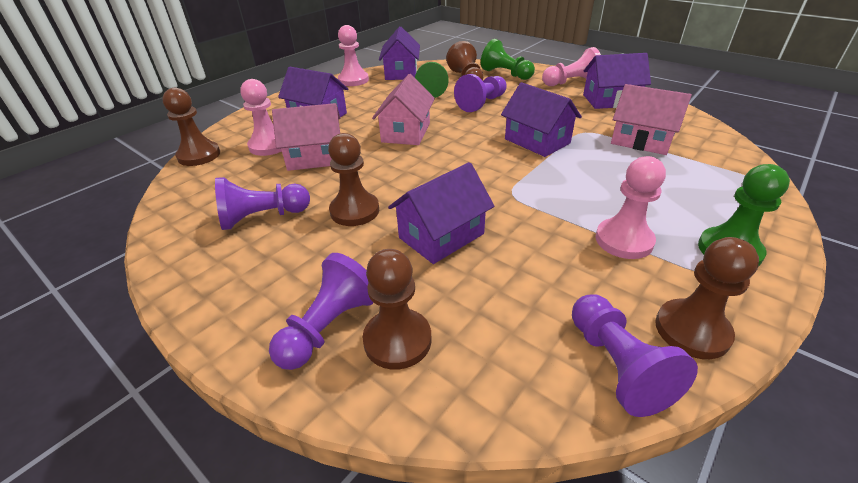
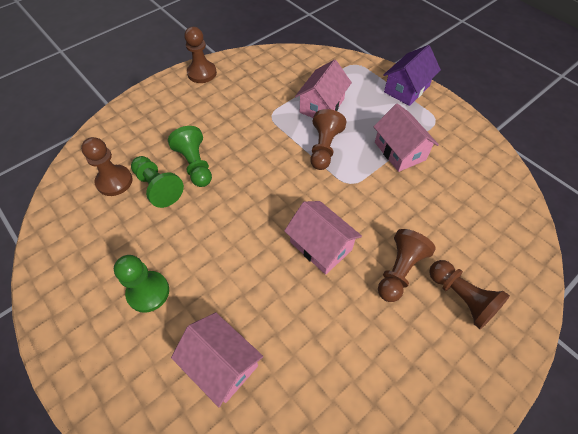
pink house: [272,103,340,171] [372,74,435,145] [611,84,692,155] = 3 -> [171,312,263,407] [284,201,362,275] [295,59,352,118] [374,103,439,172] = 4
pink pawn: [240,79,282,156] [338,25,369,86] [542,47,601,86] [596,156,666,259] = 4 -> none = 0
purple house: [278,67,348,117] [379,26,420,80] [388,162,494,264] [501,82,582,157] [583,53,651,109] = 5 -> [383,45,441,106] = 1
purple pawn: [215,177,310,230] [269,253,373,370] [454,74,507,112] [572,294,698,417] = 4 -> none = 0

